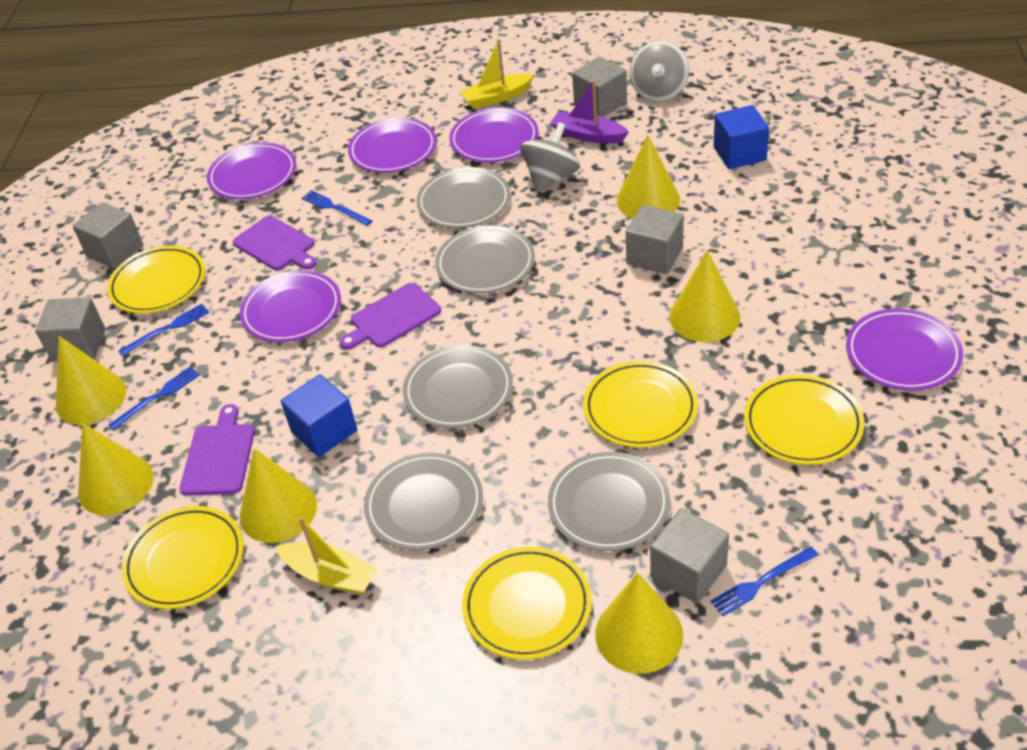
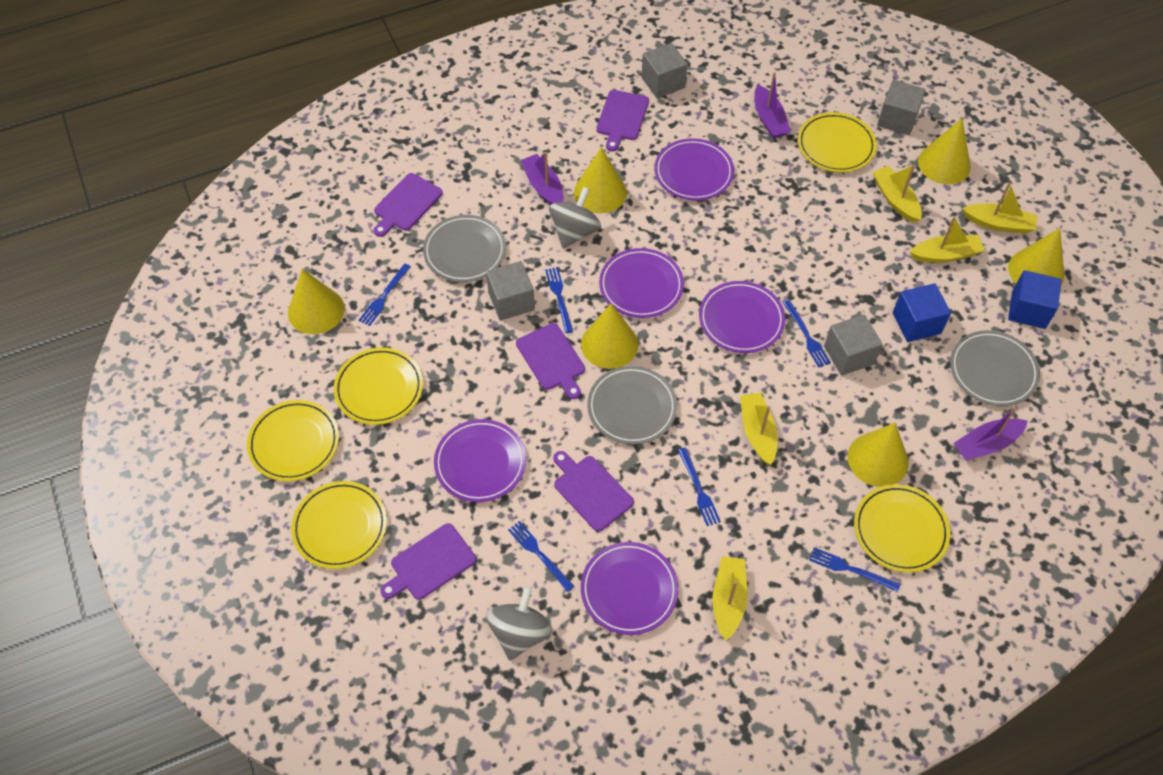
blue fork: [108,366,200,430] [118,304,210,357] [302,190,372,226] [711,547,818,616] = 4 -> [358,264,411,326] [508,521,575,592] [545,267,573,333] [678,447,721,526] [783,300,831,367] [809,547,900,592] = 6
grey cube: [35,297,105,362] [73,202,143,269] [572,56,627,117] [626,205,684,274] [650,508,729,604] = 5 -> [486,261,535,320] [641,43,688,98] [824,315,883,376] [877,80,926,135] = 4
grey plate: [364,453,483,550] [403,345,513,428] [416,167,511,228] [435,225,535,293] [548,452,670,551] = 5 -> [423,215,506,282] [587,366,677,445] [950,330,1040,406] = 3
purple boat: [550,80,629,143] = 1 -> [521,152,564,205] [754,72,791,138] [954,407,1028,461] = 3
purple cutting board: [180,404,255,496] [233,216,317,271] [340,283,441,349] = 3 -> [374,173,443,237] [380,523,476,600] [516,323,585,399] [553,451,634,531] [596,90,649,151] = 5
yellow boat: [275,516,378,595] [460,39,535,109] = 2 -> [713,556,747,641] [740,392,777,465] [873,165,922,223] [910,217,985,263] [962,182,1037,234] = 5

